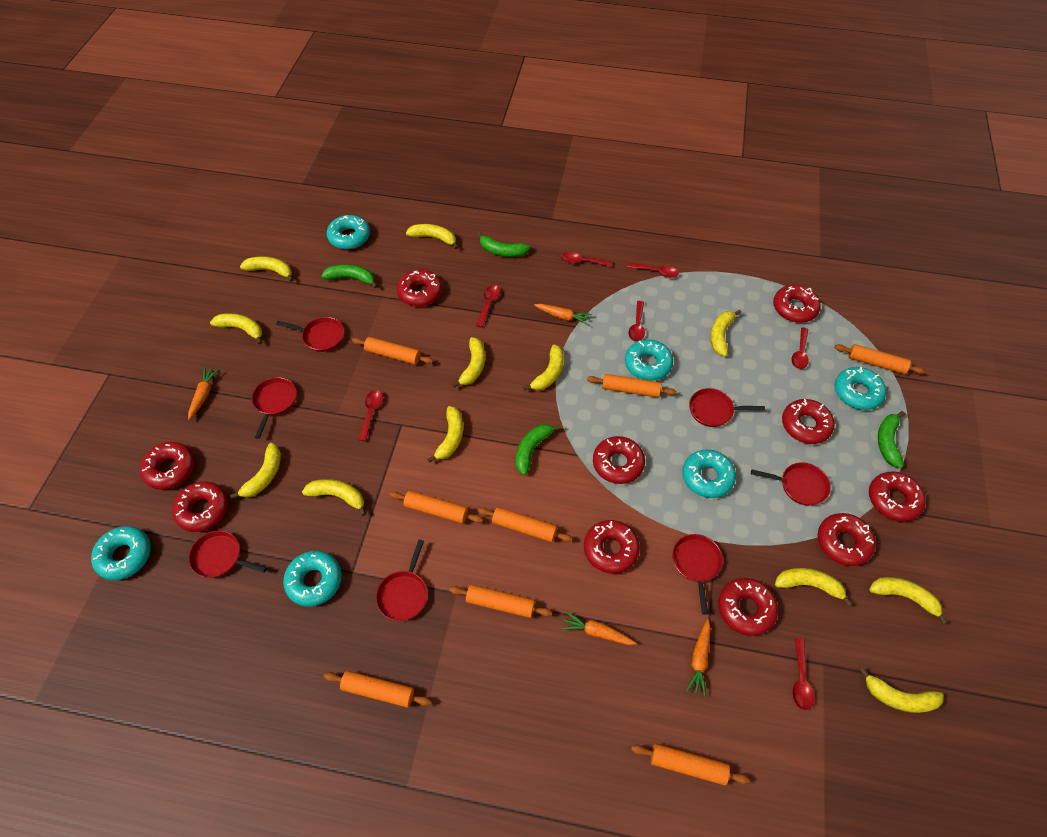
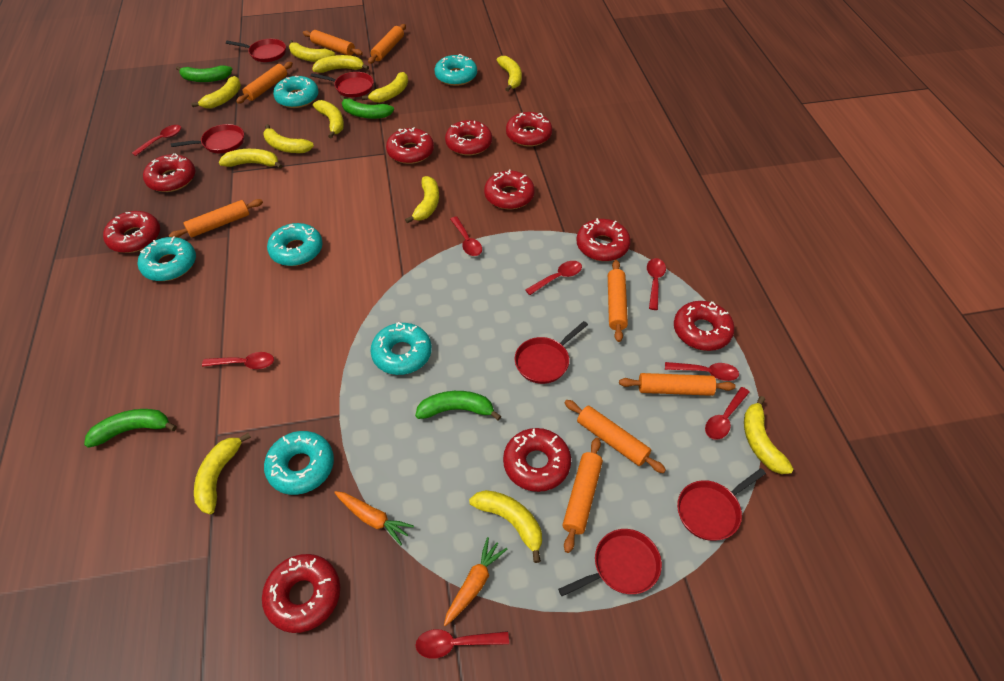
orange carrot: [188,367,219,420] [534,304,592,325] [561,611,637,645] [686,619,711,697] = 4 -> [334,491,414,545] [444,537,507,626] = 2
red pan: [188,530,267,578] [252,377,296,439] [276,317,344,352] [376,540,428,621] [672,534,723,614] [689,388,765,427] [751,462,831,506] = 7 -> [171,124,244,154] [226,39,286,62] [311,72,374,97] [515,321,588,384] [558,529,662,596] [677,468,766,541] = 6
red spoon: [359,390,383,441] [476,285,500,328] [561,252,612,267] [627,262,679,278] [629,301,645,341] [791,327,808,369] [792,638,814,710] = 7 -> [132,125,181,156] [202,352,274,369] [415,629,509,659] [450,216,482,256] [525,261,582,295] [647,258,666,310] [665,362,739,381] [705,387,750,440] = 8

